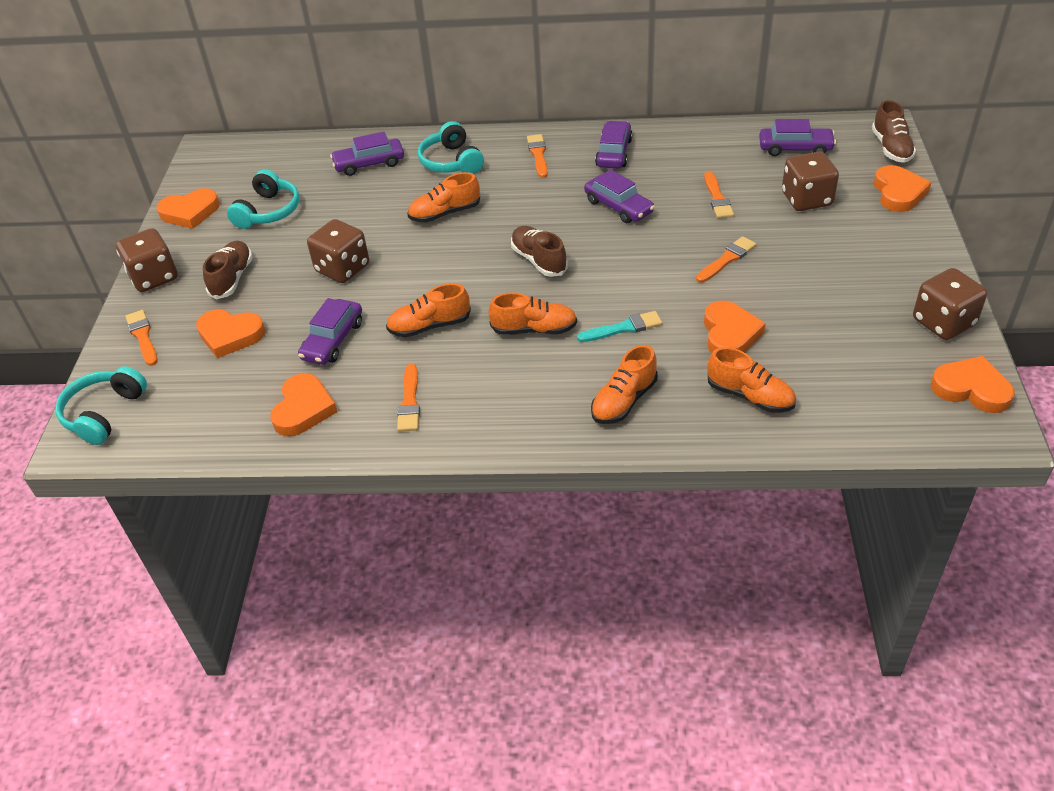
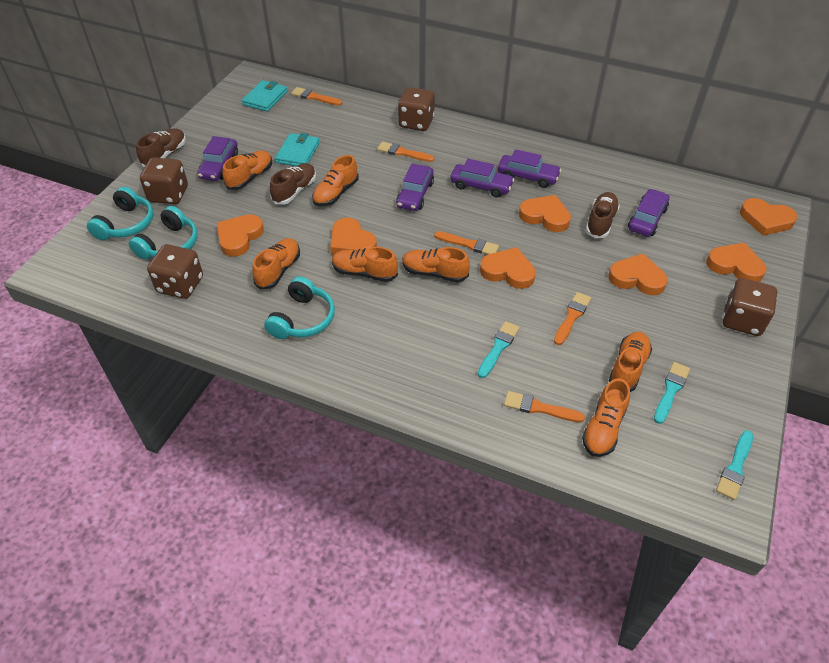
orange heart: [156,188,220,229] [196,309,265,358] [270,373,337,436] [704,301,766,353] [874,165,932,212] [931,356,1015,413] = 6 -> [217,214,264,257] [330,217,377,255] [480,247,536,289] [519,195,571,232] [608,254,668,295] [706,243,766,282] [740,198,798,236] = 7
orange shoe: [386,283,471,337] [407,172,480,222] [488,293,577,335] [591,345,658,424] [707,347,796,413] = 5 -> [222,150,272,190] [252,238,300,289] [312,155,359,206] [332,247,398,282] [402,247,470,282] [582,378,630,457] [609,332,652,392] = 7
turquoise brush: [577,311,662,342] = 1 -> [478,321,520,378] [654,362,690,424] [716,430,753,500] = 3
turquoise wallet: none = 0 -> [242,80,287,112] [275,133,320,166] = 2

